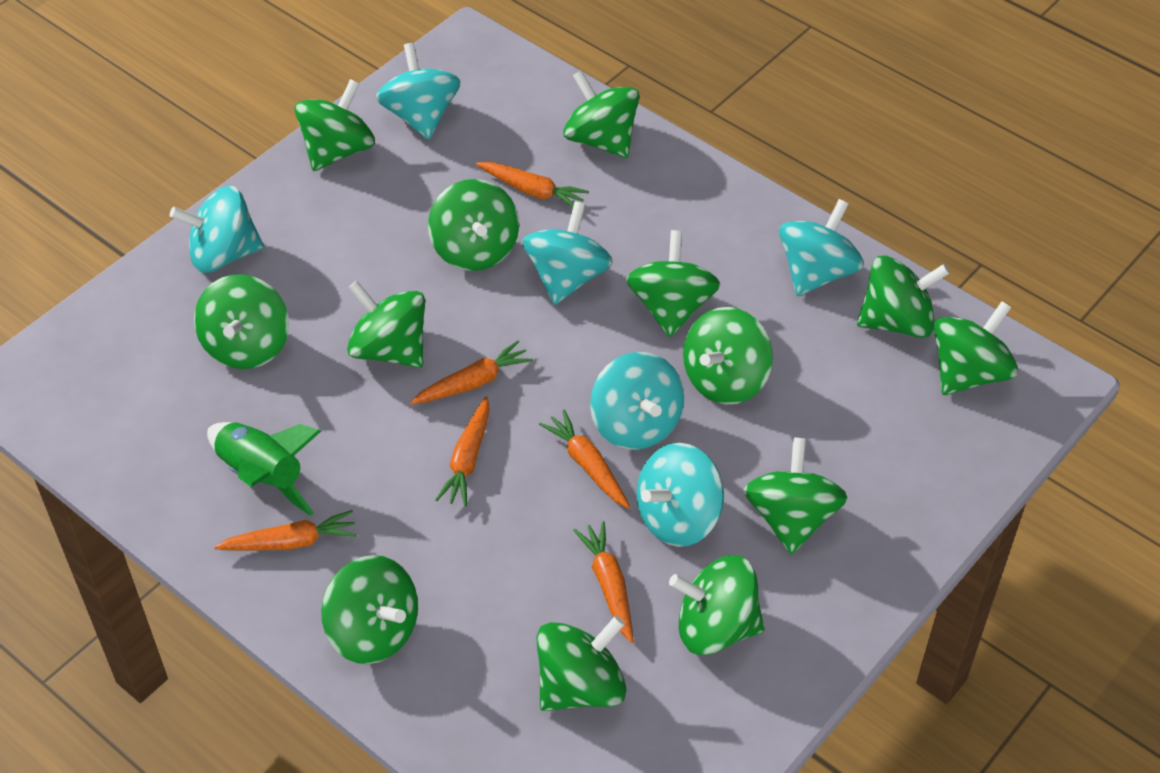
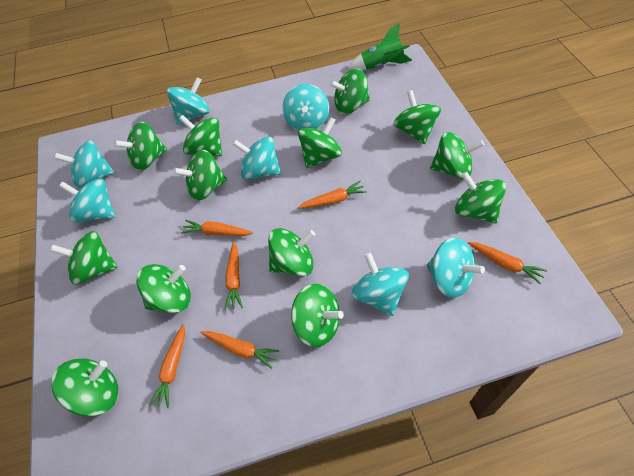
turquoise spinning top: [170,186,264,273] [376,43,460,140] [522,201,613,305] [590,352,684,450] [636,443,724,547] [779,199,864,296] = 6 -> [54,140,114,188] [59,178,115,223] [167,77,209,125] [232,136,281,180] [282,84,329,130] [352,252,409,316] [427,238,485,298] = 7

